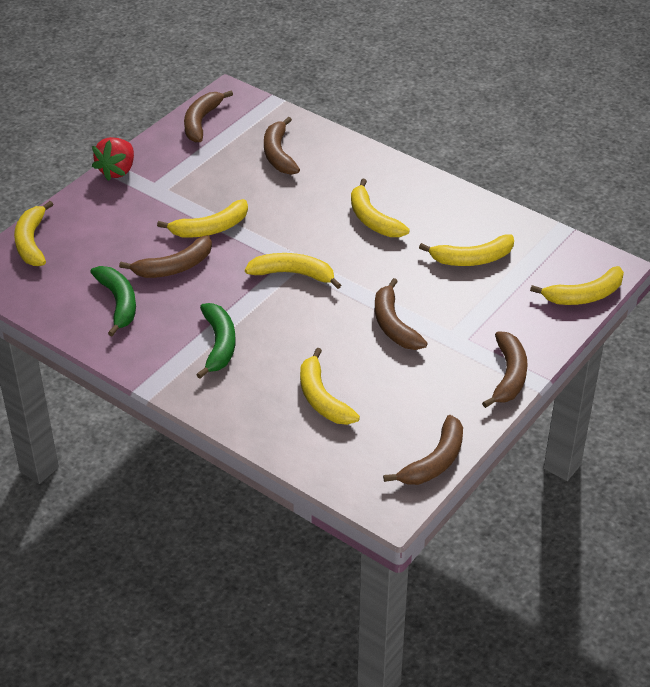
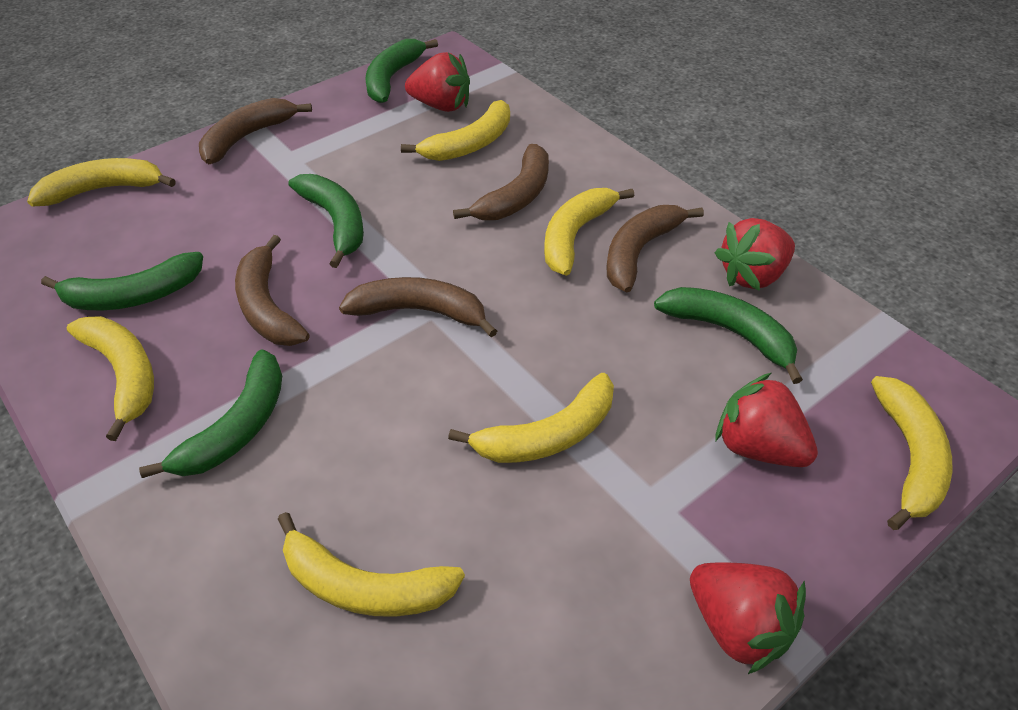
brown banana: [119,235,212,278] [184,91,233,142] [264,117,300,175] [375,278,428,350] [383,415,463,485] [482,331,528,408] = 6 -> [199,98,312,164] [235,235,310,346] [339,277,497,337] [453,144,549,220] [606,205,704,292] = 5
green banana: [90,266,136,336] [196,303,235,379] = 2 -> [41,252,203,310] [139,349,282,478] [289,174,364,268] [365,39,438,103] [654,287,803,384] = 5
red strawberry: [92,137,134,181] = 1 -> [405,52,470,112] [690,563,806,674] [715,218,795,291] [716,373,818,467] = 4

